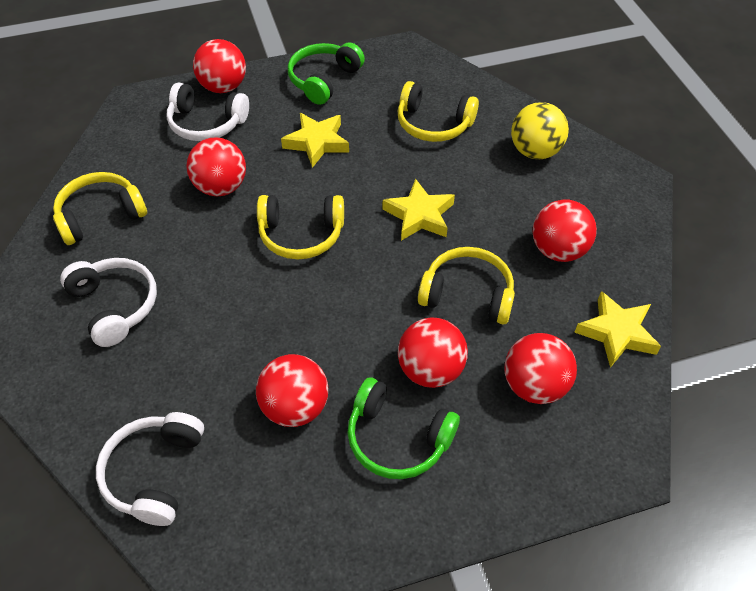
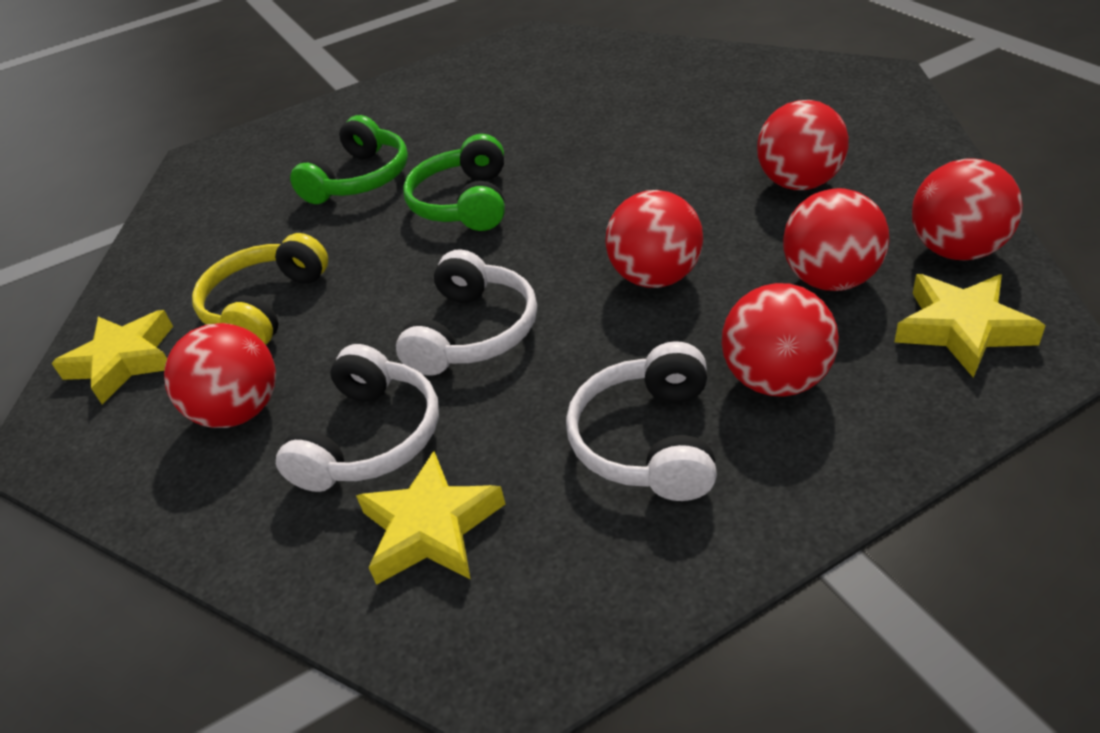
yellow ball: [511,102,569,160] = 1 -> none = 0
yellow headphones: [53,172,147,245] [257,195,344,259] [398,81,479,142] [418,247,515,325] = 4 -> [192,233,328,345] = 1

